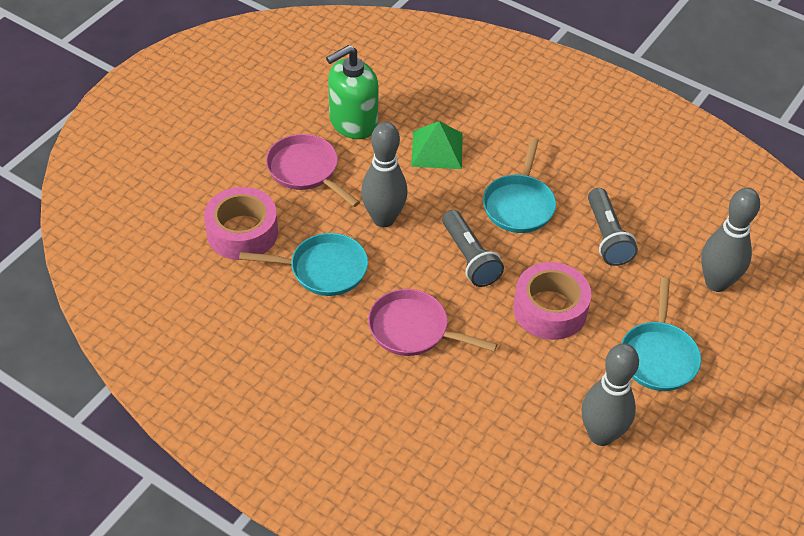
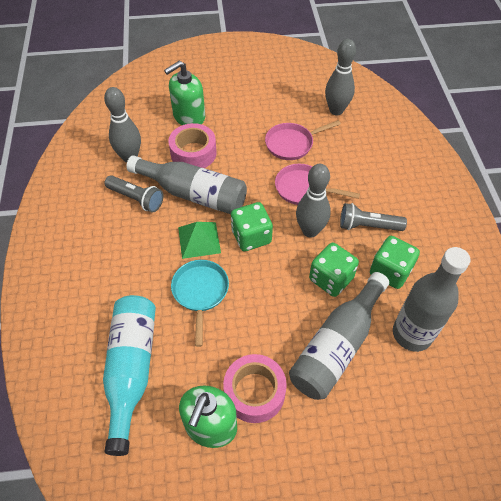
green dice: none = 0 -> [231,202,273,251] [309,242,359,297] [370,236,420,289] = 3
green soap dispenser: [326,45,379,139] = 1 -> [164,61,205,125] [179,386,237,448] = 2
grey bottle: none = 0 -> [126,155,247,214] [289,272,389,400] [393,247,471,352] = 3
turquoise bottle: none = 0 -> [103,295,156,456] = 1
turquoise pan: [239,233,368,296] [483,138,556,233] [621,277,701,391] = 3 -> [171,260,229,347] = 1

